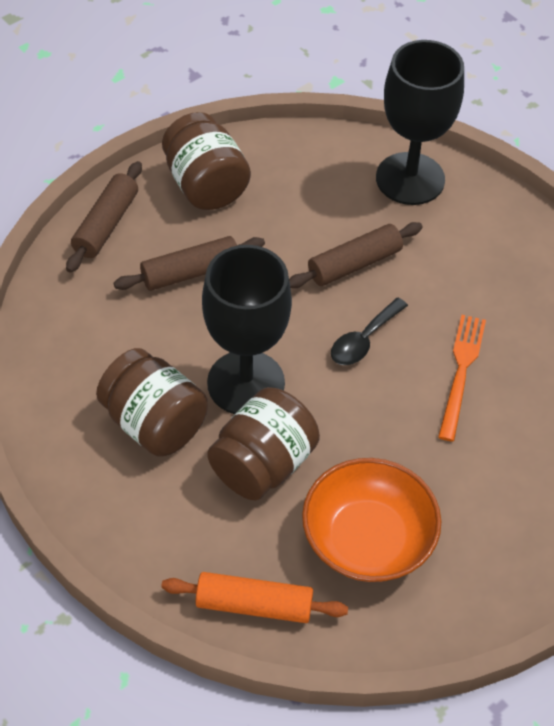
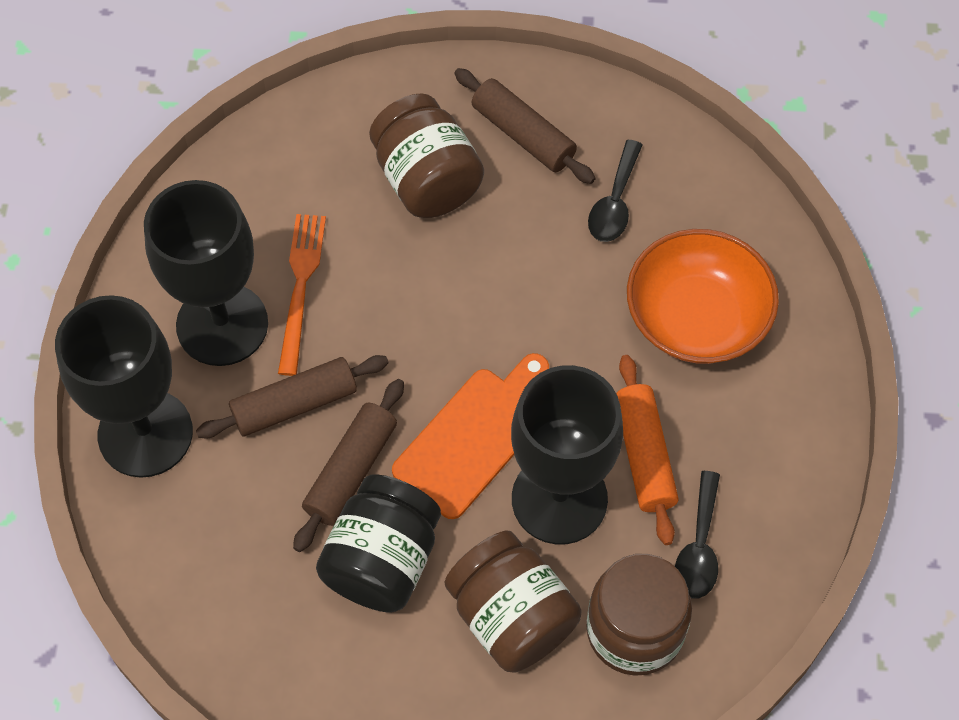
black goblet: [202,245,292,414] [376,40,464,205] = 2 -> [55,295,193,478] [144,180,268,366] [511,365,623,544] = 3
black jar: none = 0 -> [316,474,441,612] = 1
black spoon: [331,298,408,365] = 1 -> [588,140,643,242] [675,471,720,599] = 2
orange cutting board: none = 0 -> [392,353,549,519] = 1

